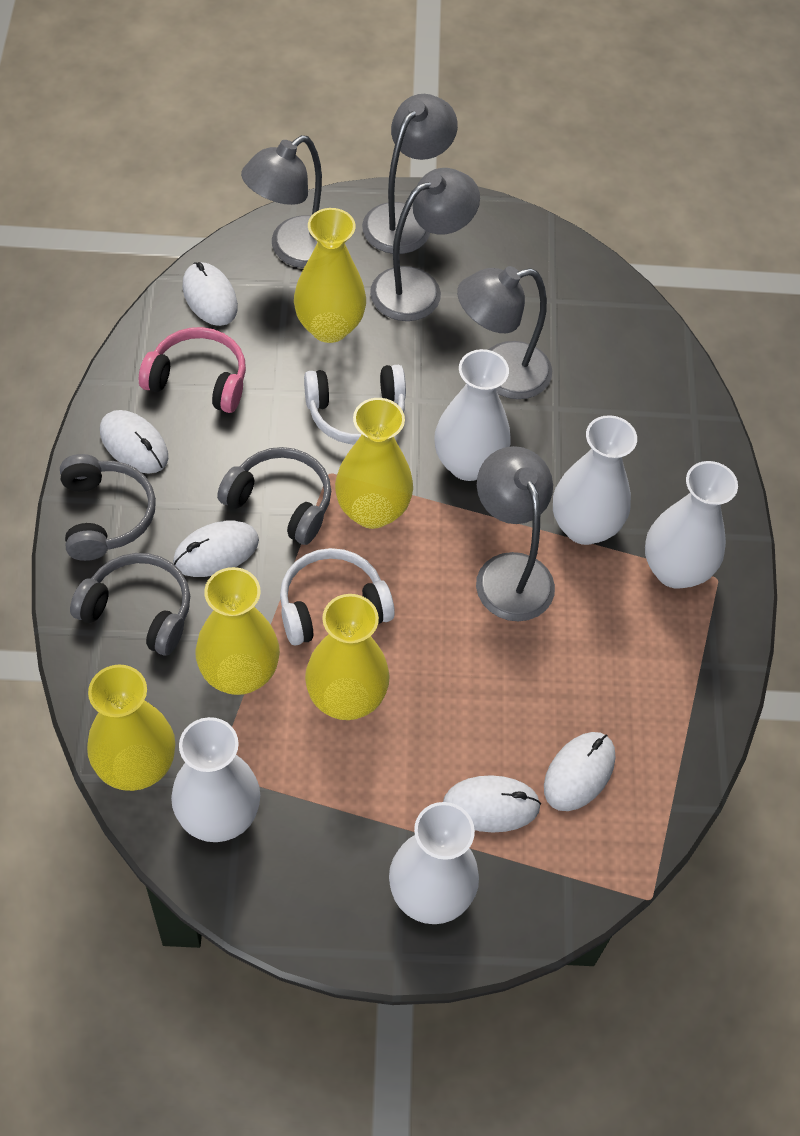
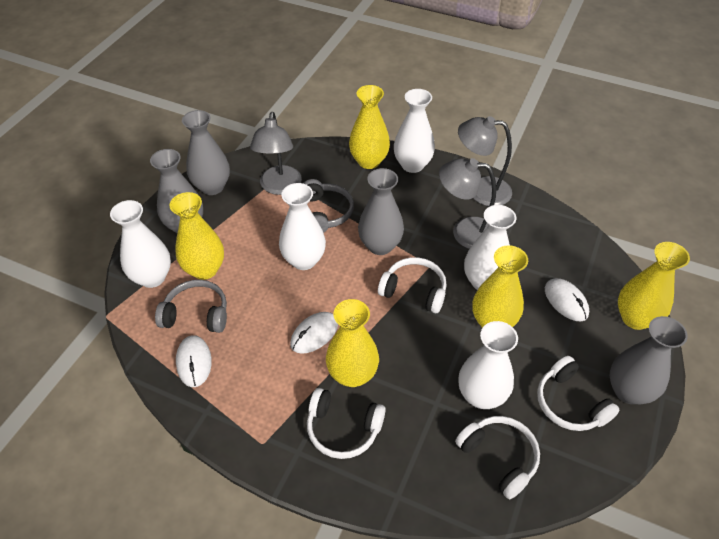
grey headphones: [60,454,156,561] [70,553,190,656] [217,447,331,545] = 3 -> [155,280,227,333] [303,179,354,233] = 2
grey lamp: [241,135,322,268] [362,94,458,254] [370,168,480,321] [457,266,552,399] [476,446,555,621] = 5 -> [250,112,302,195] [439,158,496,249] [458,116,512,206] = 3
grey vase: none = 0 -> [150,149,203,233] [182,110,230,195] [358,168,404,255] [610,316,688,404] = 4
pink headphones: [139,327,246,413] = 1 -> none = 0
white headphones: [280,548,395,646] [304,365,406,444] = 2 -> [307,388,386,459] [378,257,447,313] [455,416,540,499] [537,356,620,431] = 4
white mouse: [100,410,168,474] [173,521,259,577] [183,262,238,326] [443,775,541,833] [544,732,615,811] = 5 -> [176,335,212,387] [290,312,338,354] [545,278,589,321] = 3

